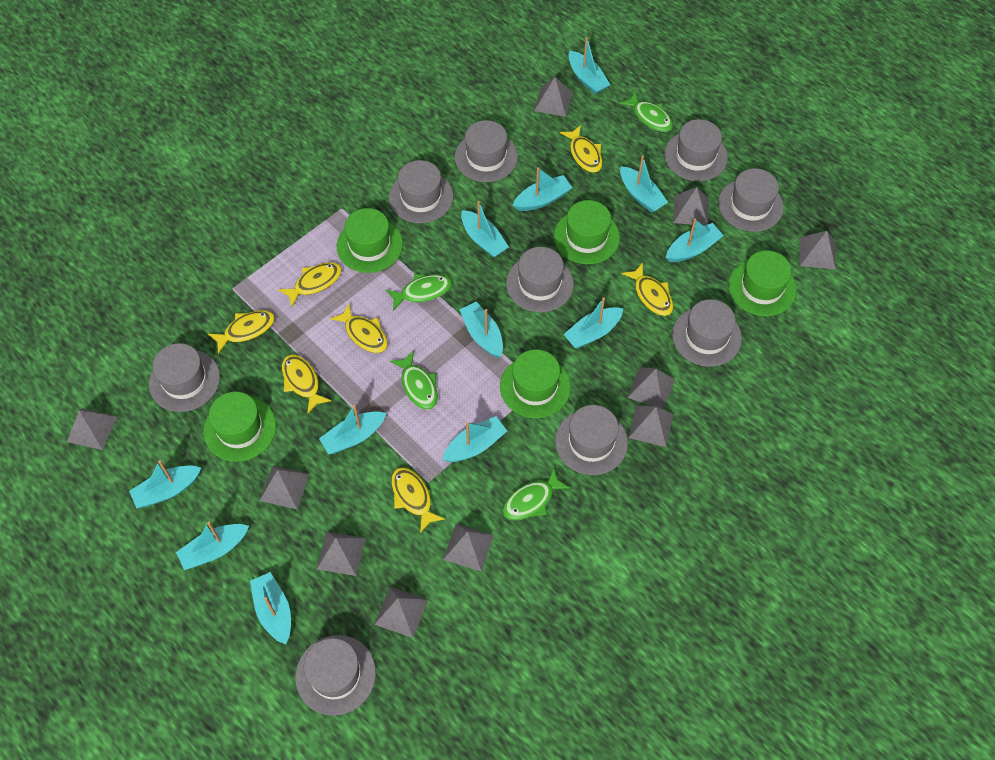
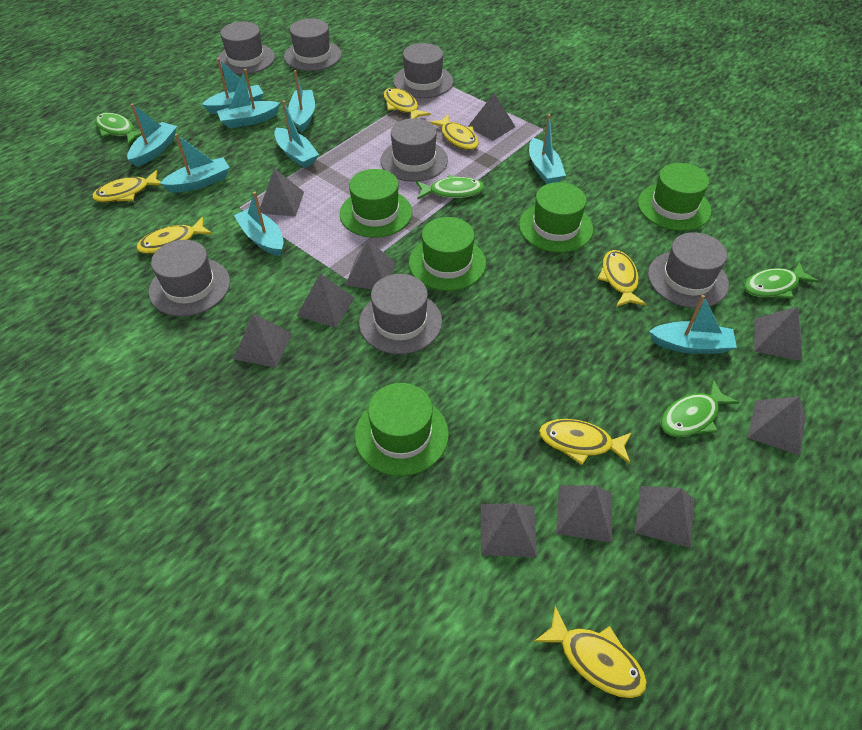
grey hat: [149,343,220,412] [295,635,376,716] [389,160,454,223] [455,120,518,182] [506,247,574,312] [555,405,628,475] [664,119,728,181] [672,299,742,367] [718,168,784,232] = 9 -> [149,240,230,316] [217,22,275,74] [284,18,342,71] [359,274,442,354] [381,118,448,182] [393,43,453,98] [648,232,729,308] = 7
turquoise boat: [129,460,201,508] [176,522,249,570] [250,572,291,644] [319,405,386,454] [442,416,507,462] [459,302,503,358] [461,201,509,258] [513,167,572,211] [563,297,623,349] [568,37,610,94] [620,156,668,213] [666,219,724,262] = 12 -> [127,104,177,167] [160,134,230,193] [202,58,264,114] [217,69,280,128] [234,192,284,256] [274,101,319,168] [288,70,315,132] [529,114,566,184] [649,295,737,354] = 9

